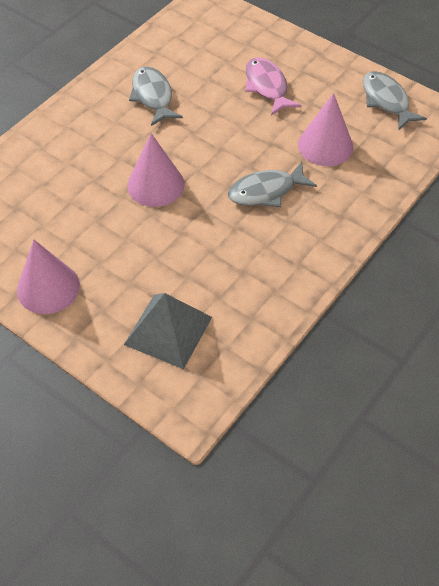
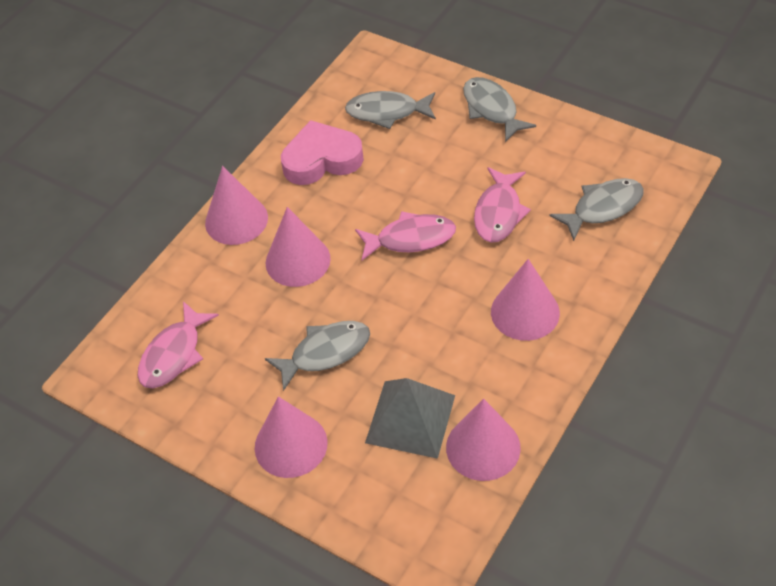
grey fish: [129,67,183,126] [228,162,317,207] [363,71,427,130] = 3 -> [265,321,370,391] [345,91,436,129] [463,77,536,142] [550,178,644,241] = 4
pink cone: [17,240,80,314] [127,133,185,207] [298,93,353,166] = 3 -> [205,166,268,245] [255,396,328,478] [266,207,331,287] [446,398,521,481] [491,259,560,341] = 5
pink fish: [245,57,301,115] = 1 -> [138,301,219,388] [355,211,456,260] [474,167,531,242] = 3
pink heart: none = 0 -> [281,120,364,185] = 1

